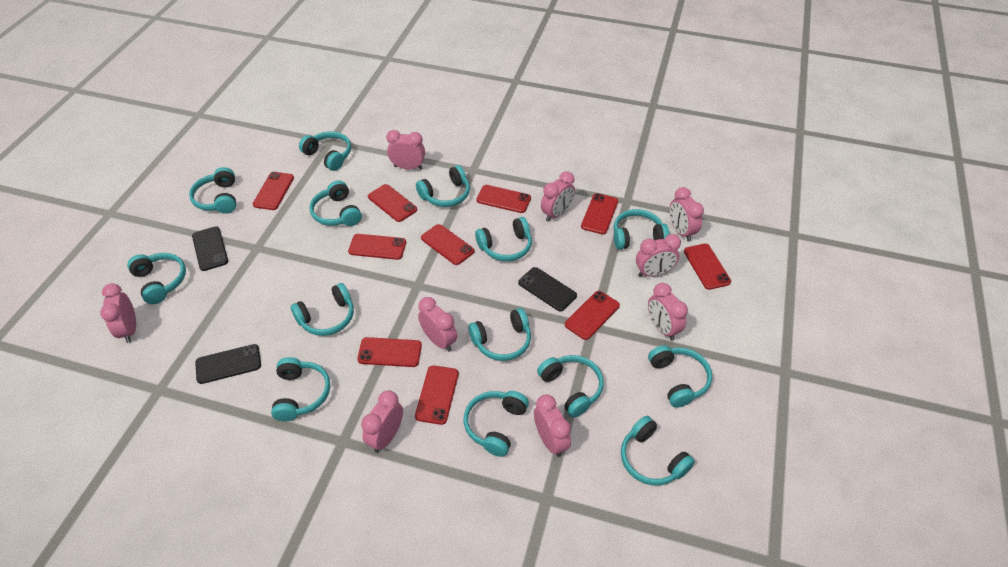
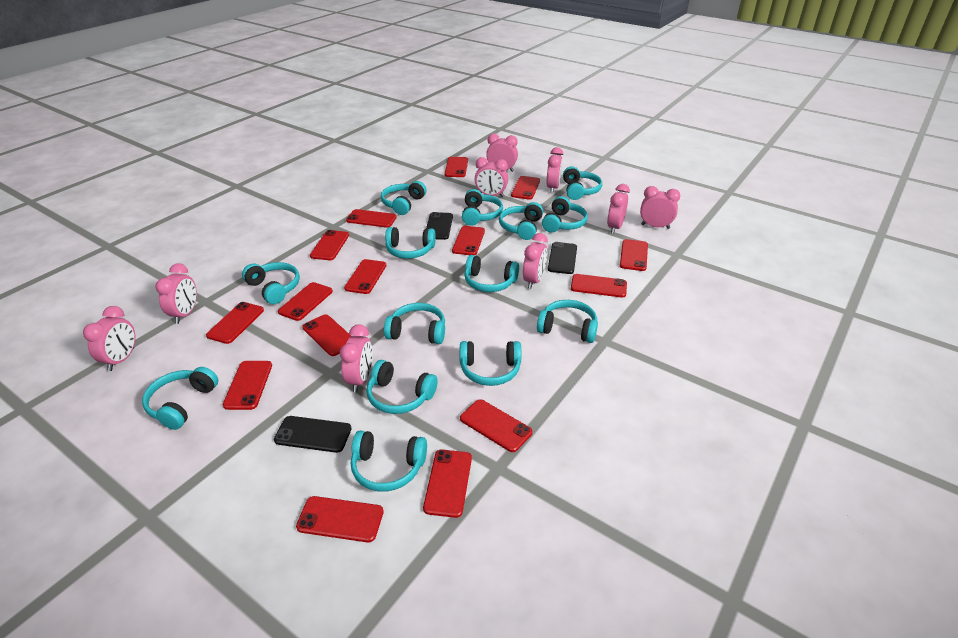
red phone: [253,172,294,210] [348,234,406,260] [357,337,422,367] [368,184,417,222] [415,365,459,425] [421,224,475,265] [476,185,531,213] [565,291,620,340] [581,193,618,234] [684,244,731,290] = 10 -> [206,302,264,344] [223,361,272,410] [278,282,333,321] [296,496,384,542] [302,314,351,356] [310,230,349,260] [344,259,386,294] [346,209,397,228] [423,450,472,518] [445,157,468,177] [452,226,485,255] [460,399,532,452] [511,176,540,200] [571,274,627,298] [620,239,648,271] = 15

